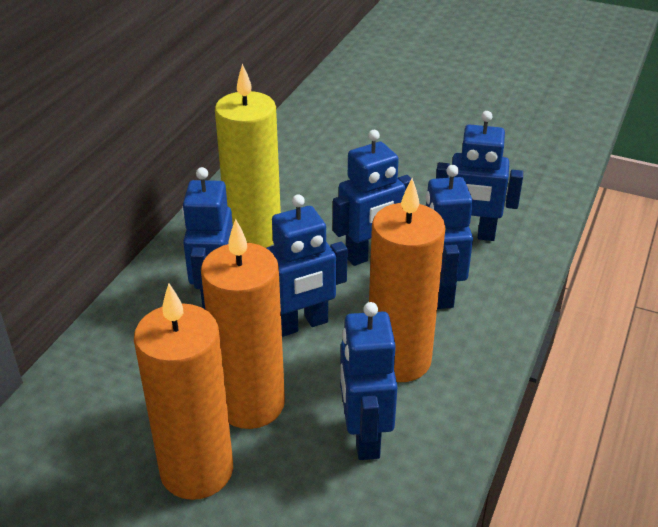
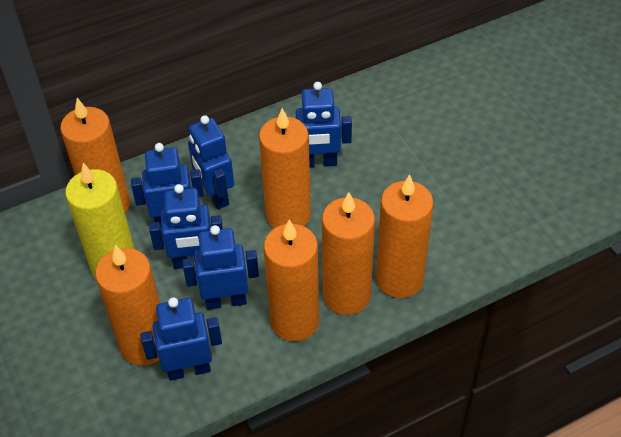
orange candle: [134,283,233,500] [201,219,285,429] [369,178,445,382] = 3 -> [60,98,130,213] [95,245,160,366] [259,108,311,228] [264,220,319,341] [322,192,375,315] [376,174,433,298] = 6

